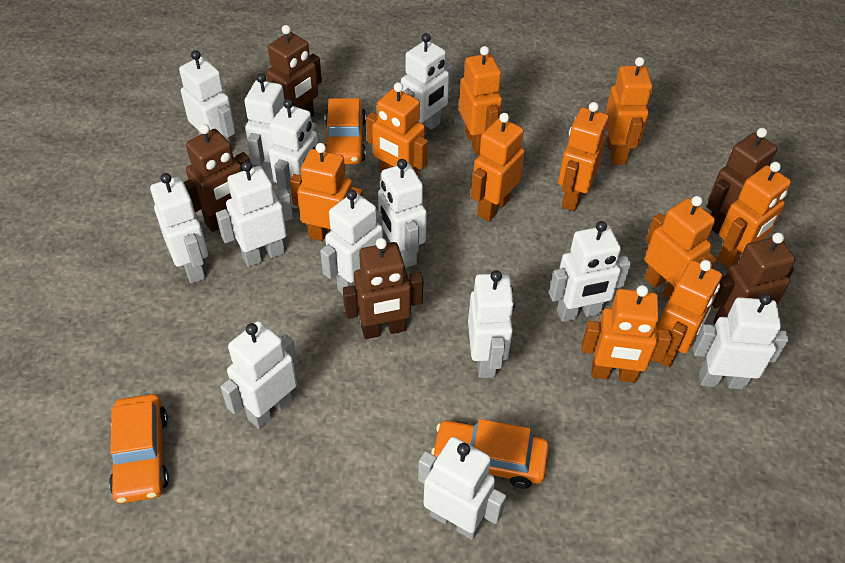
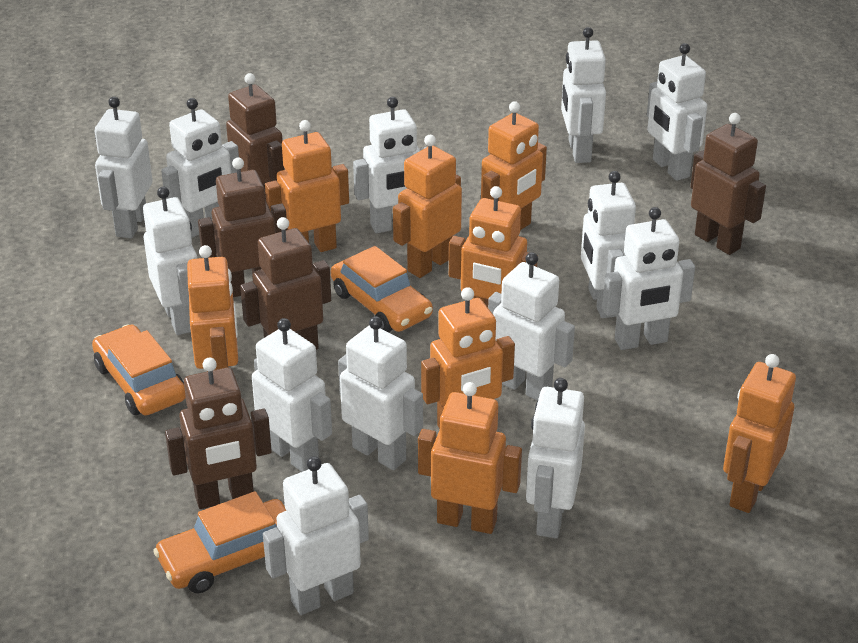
orange robot: [290,143,363,241] [366,82,428,176] [459,46,502,155] [471,113,525,221] [558,102,609,211] [581,285,672,383] [605,57,653,165] [645,196,717,300] [657,260,722,368] [717,162,791,268] = 10 -> [187,245,238,372] [265,120,349,252] [393,135,462,278] [418,382,522,534] [421,287,515,429] [449,186,538,307] [481,101,547,230] [723,354,796,513] = 8

